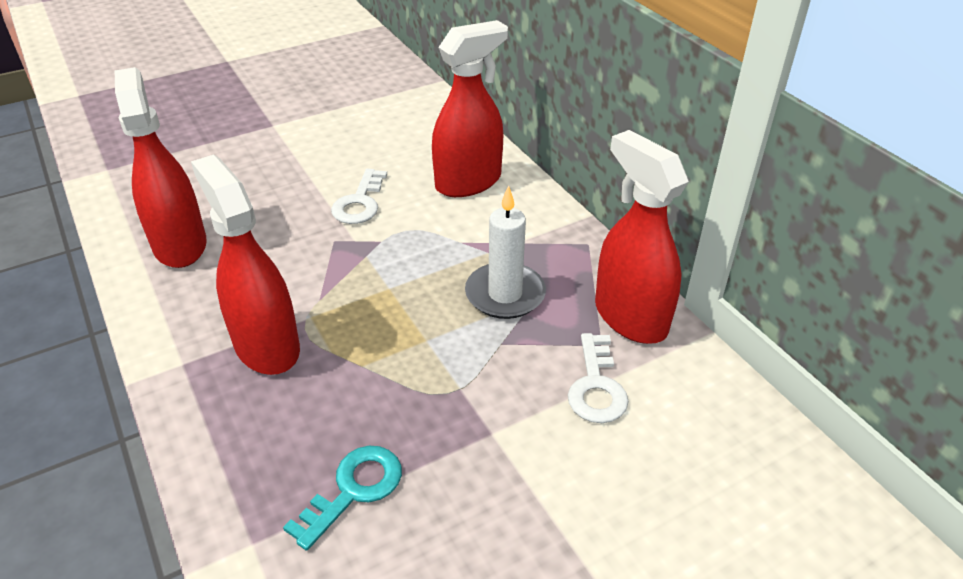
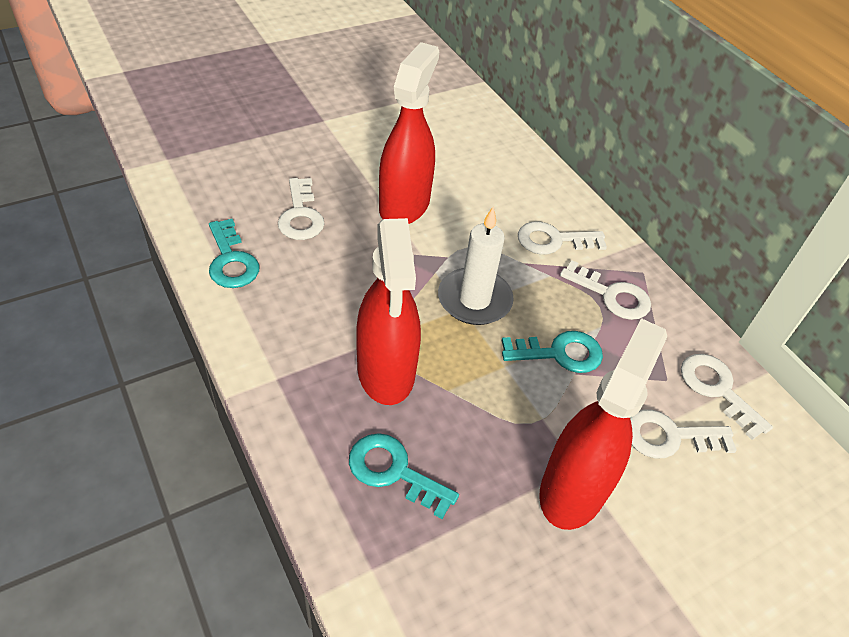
red spray bottle: [115,67,207,268] [191,154,300,375] [432,20,508,197] [595,130,689,344] = 4 -> [356,218,421,405] [379,42,439,224] [539,318,667,530] = 3
turquoise key: [283,446,402,551] = 1 -> [209,219,259,288] [349,433,459,519] [502,331,603,373] = 3
white key: [331,169,387,224] [568,333,629,423] = 2 -> [278,178,325,240] [518,221,607,255] [560,260,651,320] [630,409,737,458] [681,354,773,440] = 5

